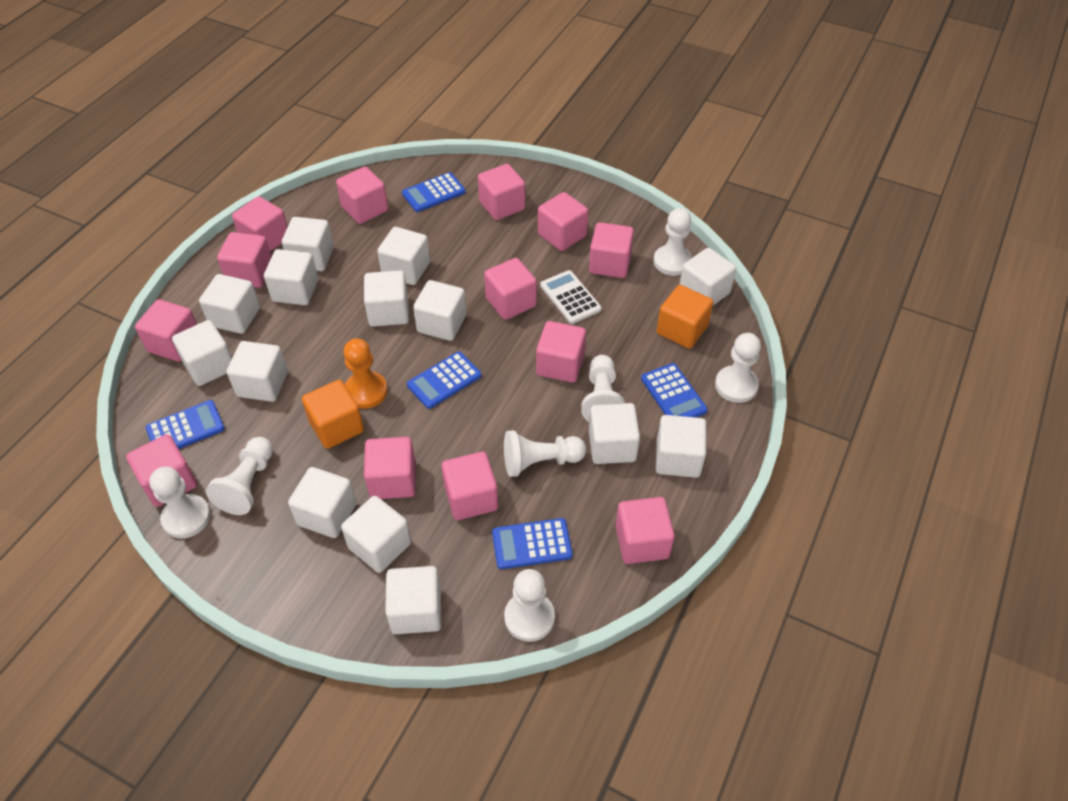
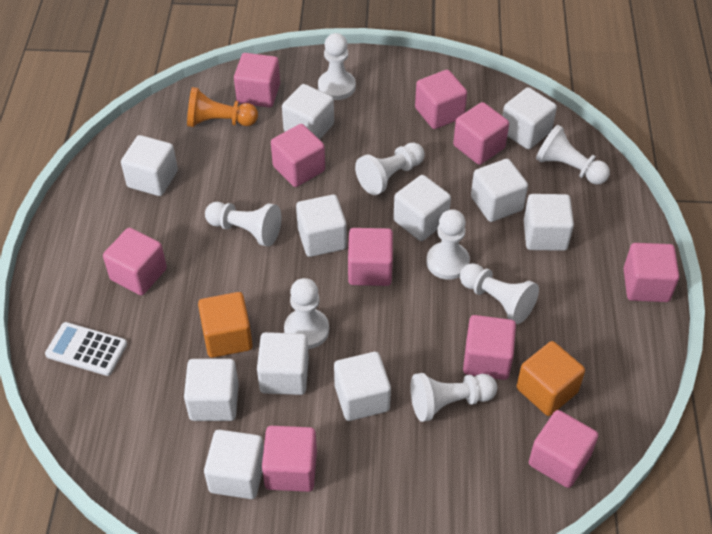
blue calculator: [146,400,225,449] [402,172,465,212] [407,352,481,409] [492,518,573,569] [641,363,708,418] = 5 -> none = 0
pink cube: [126,434,197,507] [135,299,197,362] [217,232,272,288] [232,196,288,252] [336,167,388,224] [364,437,416,499] [441,451,498,520] [478,164,525,220] [484,258,537,320] [536,321,586,383] [538,192,588,251] [589,222,634,278] [615,497,675,564] = 13 -> [103,228,167,295] [234,53,280,108] [262,426,317,492] [271,124,325,187] [348,228,393,286] [415,70,467,129] [453,102,509,165] [463,315,516,380] [529,410,598,488] [623,243,679,302] = 10
white cube: [172,320,232,386] [199,274,260,334] [227,341,288,402] [264,249,318,305] [282,217,334,271] [288,467,356,538] [341,496,411,573] [364,270,409,327] [377,227,430,285] [385,566,442,634] [413,280,466,341] [589,403,640,464] [655,415,707,478] [679,248,736,305] = 14 -> [121,135,178,196] [184,359,239,421] [204,429,264,499] [257,332,309,395] [282,84,334,140] [296,195,347,257] [334,352,391,421] [393,175,451,241] [471,159,528,222] [503,87,557,149] [524,194,574,251] = 11
white pawn: [149,467,211,538] [206,437,273,515] [504,430,586,477] [504,569,555,642] [581,355,625,422] [653,208,692,276] [715,333,761,403] = 7 -> [205,202,281,247] [284,278,329,349] [318,33,356,100] [355,143,425,195] [410,373,497,422] [426,209,470,280] [460,263,539,324] [536,125,610,185] = 8

